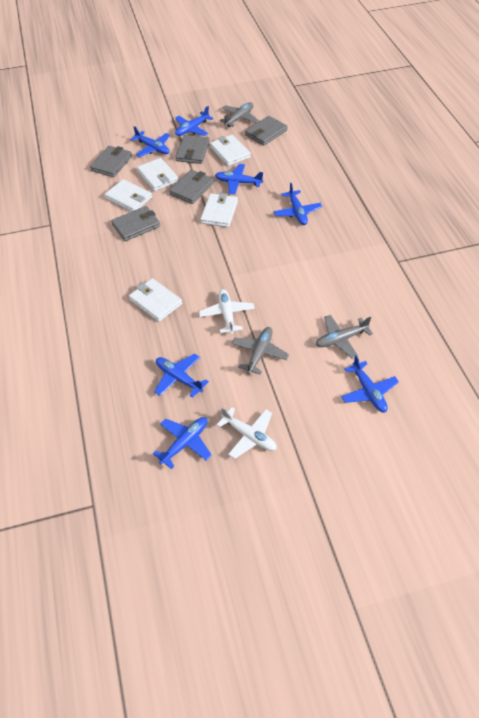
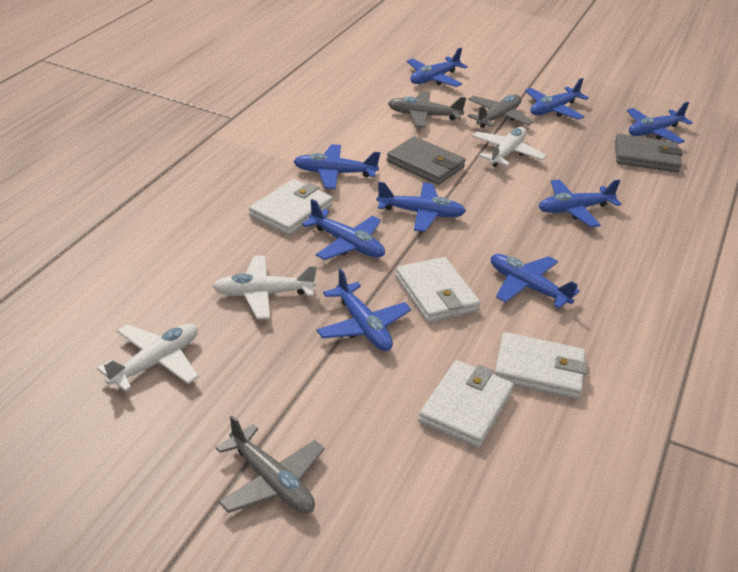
blue plane: [130,126,170,157] [153,417,212,469] [154,354,209,398] [175,106,214,136] [215,164,263,195] [274,183,322,225] [341,355,399,413] = 7 -> [293,144,380,189] [302,199,385,260] [316,268,411,351] [376,182,466,232] [407,48,468,87] [491,254,580,308] [525,78,589,120] [539,179,621,228] [627,102,693,144] = 9
grey wallet: [90,146,132,177] [111,206,160,241] [169,170,214,204] [175,135,210,164] [245,116,288,146] = 5 -> [387,136,466,185] [615,134,683,172] = 2
white plane: [199,289,255,334] [217,407,277,459] = 2 -> [97,324,199,392] [212,256,317,319] [472,127,547,167] = 3
white wallet: [104,179,152,212] [129,278,182,322] [137,158,179,191] [200,193,238,227] [210,135,251,166] = 5 -> [249,179,333,235] [395,257,481,323] [418,360,514,448] [494,332,587,399] = 4

